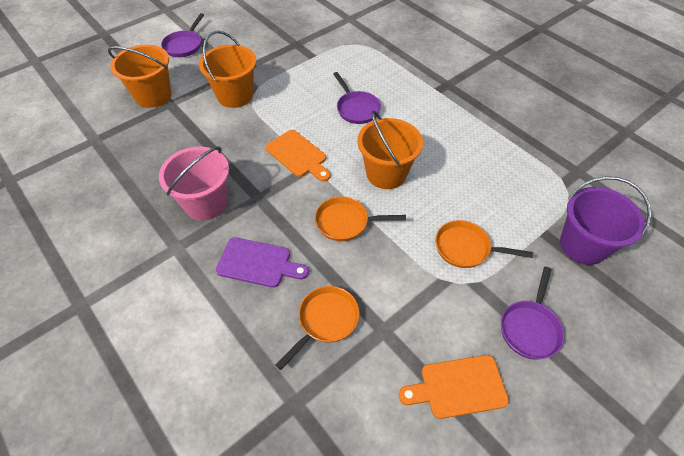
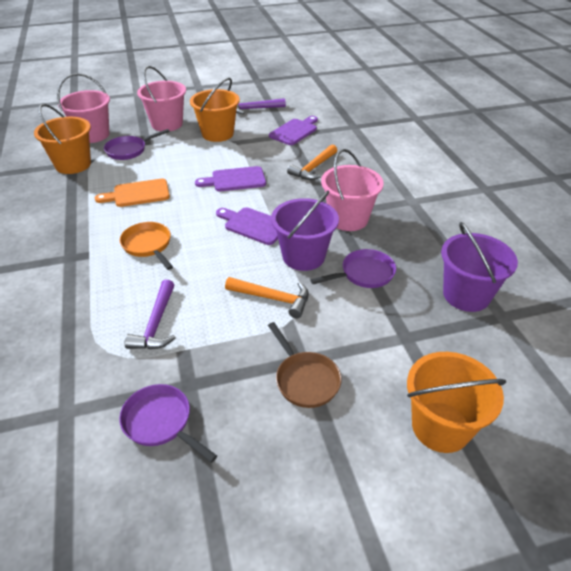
brown pan: none = 0 -> [268,322,342,408] = 1
orange cutting board: [266,130,331,182] [399,355,509,419] = 2 -> [95,179,170,207] = 1
orange hammer: none = 0 -> [225,277,309,319] [287,144,337,180] = 2
orange pan: [276,286,360,370] [315,196,406,241] [435,220,533,268] = 3 -> [120,222,173,270] = 1
pink bucket: [159,147,229,221] = 1 -> [57,73,110,143] [137,66,186,131] [321,149,384,231] = 3
purple bucket: [560,176,651,265] = 1 -> [271,191,339,271] [441,222,518,312] = 2
purple cutting board: [216,237,309,288] = 1 -> [195,166,266,191] [216,207,278,245] [269,116,318,145] = 3
purple hammer: none = 0 -> [125,280,176,349] [236,98,286,114] = 2

